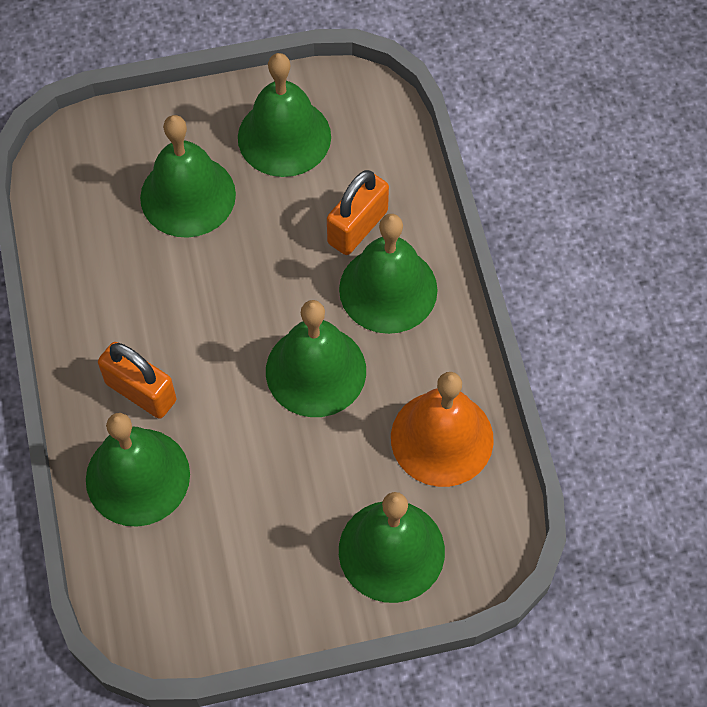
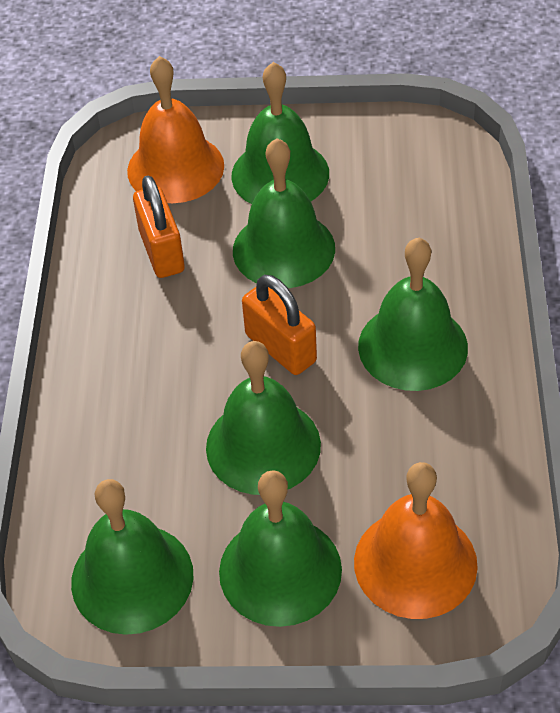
orange bell: [391,372,494,487] = 1 -> [127,56,224,203] [354,462,478,619] = 2

